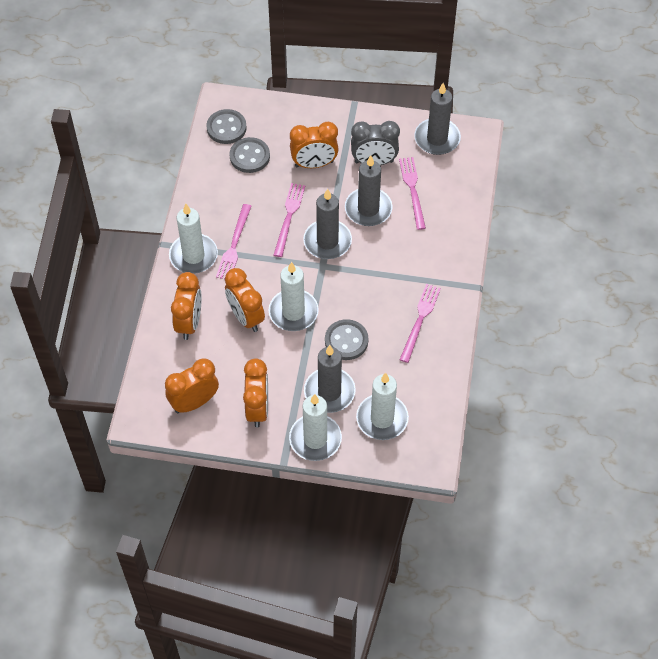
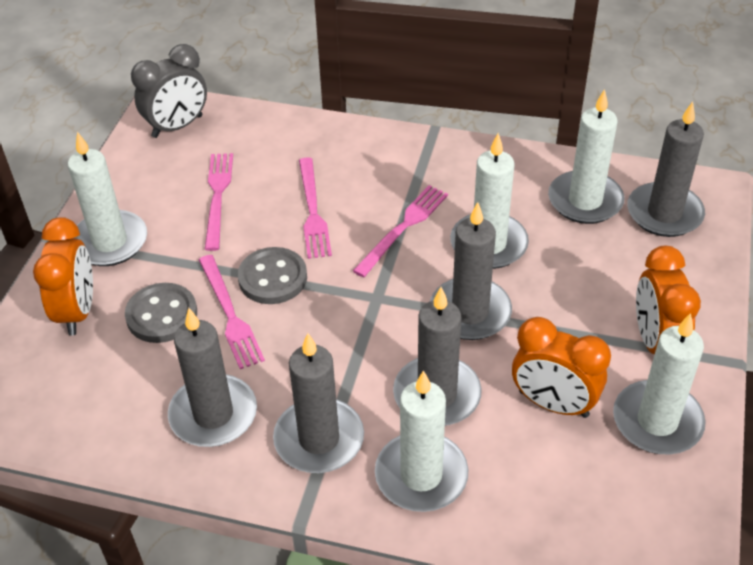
grey button: [206,109,247,144] [230,137,270,173] [325,319,368,360] = 3 -> [125,283,197,343] [238,247,307,304] = 2
grey candle: [303,189,352,259] [304,345,356,413] [345,155,393,226] [414,83,461,155] = 4 -> [168,308,257,447] [273,333,364,473] [393,287,482,426] [430,202,512,340] [627,101,705,237] = 5
orange clock: [165,358,219,413] [171,272,202,340] [225,268,265,332] [243,358,268,427] [290,122,339,168] = 5 -> [33,217,93,336] [512,317,611,418] [636,246,701,355] = 3
white candle: [169,204,218,274] [268,262,319,331] [289,394,342,461] [356,373,409,440] = 4 -> [68,132,147,266] [375,370,468,512] [450,133,529,269] [548,89,625,224] [613,313,706,454] = 5

